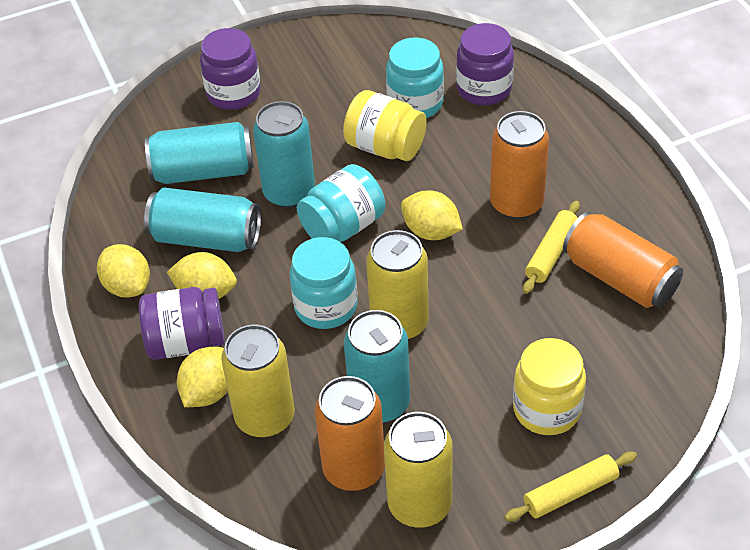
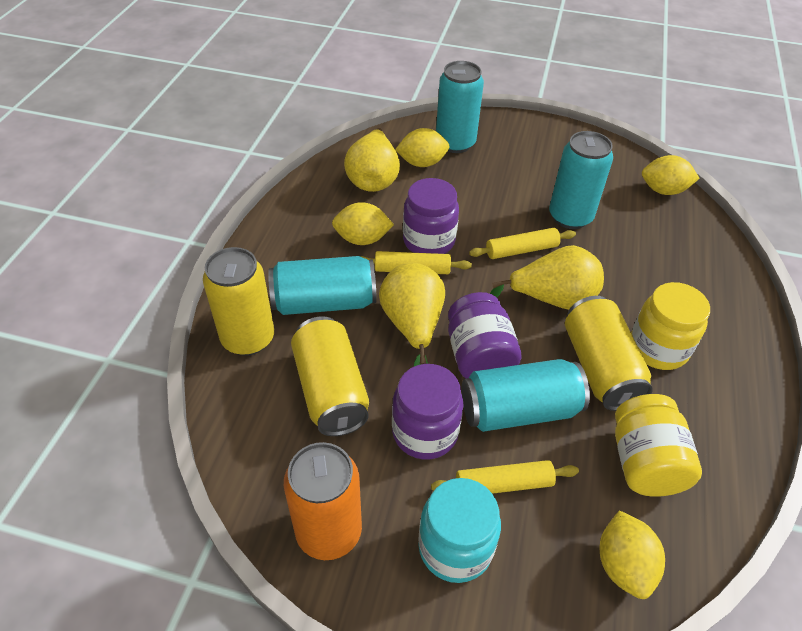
orange can: [315,376,385,491] [490,111,549,219] [563,212,683,308] = 3 -> [284,442,362,560] = 1
turquoise jar: [289,237,358,329] [297,164,385,242] [386,37,444,118] = 3 -> [418,478,501,583] = 1
yellow pear: none = 0 -> [344,128,400,192] [379,263,445,366] [490,245,604,310] = 3
yellow rolling pin: [504,452,637,522] [523,201,580,294] = 2 -> [360,251,472,274] [431,460,579,494] [469,228,576,259] = 3

